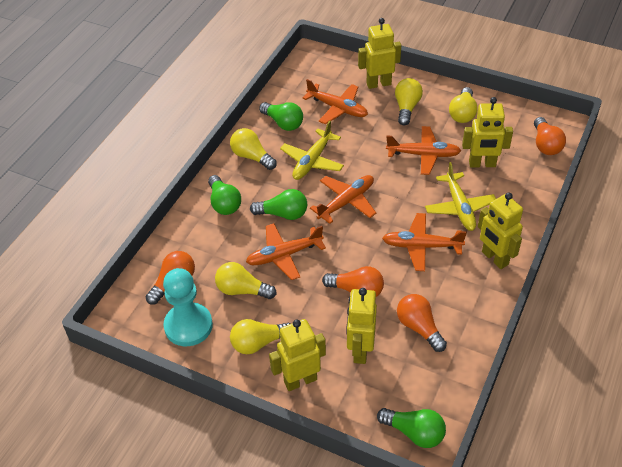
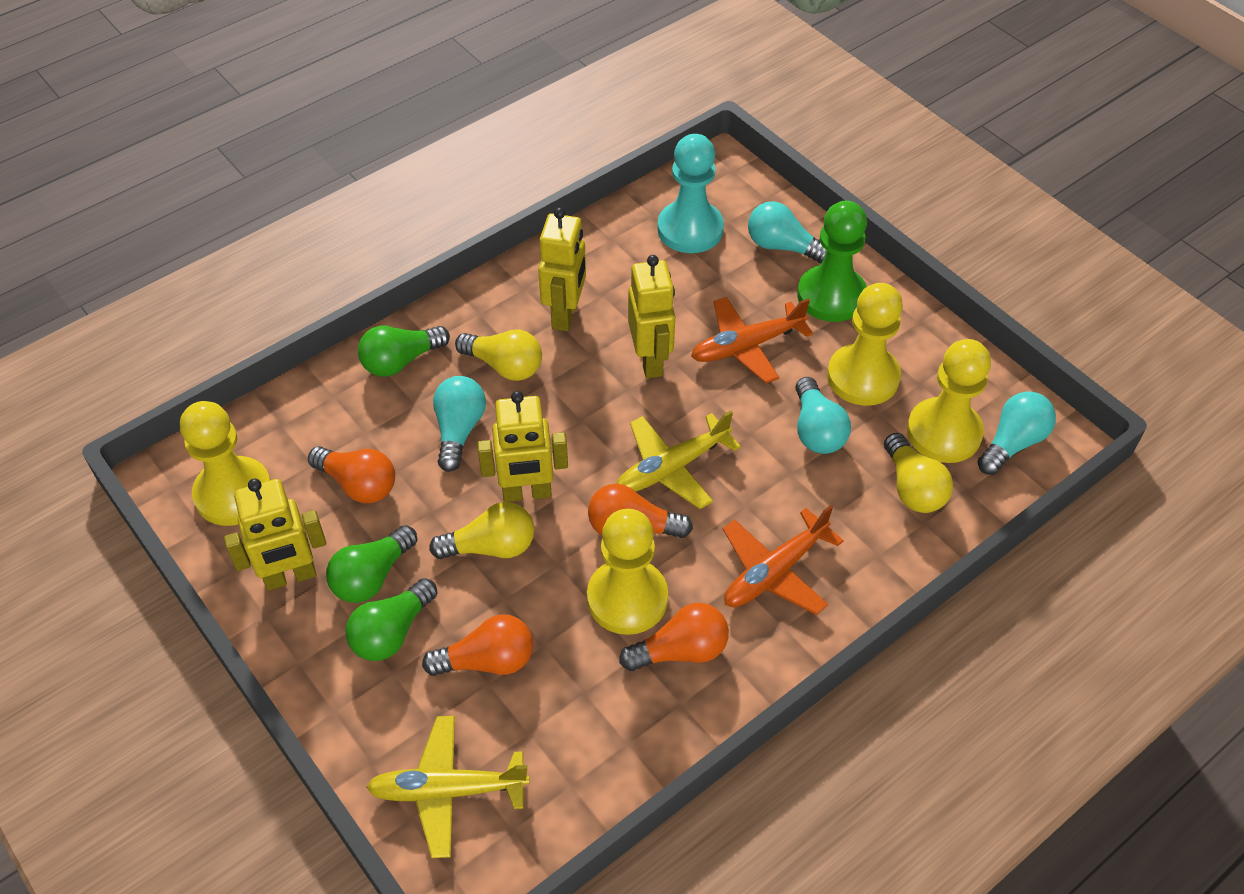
green light bulb: [208,175,241,215] [250,189,307,220] [259,102,303,131] [377,408,446,448] = 4 -> [326,525,417,603] [345,578,437,661] [358,326,450,377] = 3
green pawn: none = 0 -> [797,201,867,322] = 1
orange plane: [246,223,326,280] [302,79,368,125] [310,175,376,224] [382,213,467,271] [386,126,461,175] = 5 -> [691,297,813,383] [723,505,844,615] = 2
turquoise light bulb: none = 0 -> [433,376,486,472] [748,201,827,263] [795,377,851,454] [978,391,1056,475] = 4
yellow light bulb: [215,262,277,299] [230,128,277,170] [230,319,291,354] [395,78,423,125] [449,87,478,123] = 5 -> [429,502,534,559] [455,329,542,381] [884,433,953,513] = 3
yellow pawn: none = 0 -> [180,401,271,526] [587,509,668,635] [827,283,903,406] [907,339,991,463] = 4
yellow robot: [269,319,326,391] [346,288,377,364] [358,18,401,89] [462,97,513,167] [478,192,523,269] = 5 -> [224,478,326,591] [477,391,568,502] [538,207,586,331] [628,255,675,378] = 4

